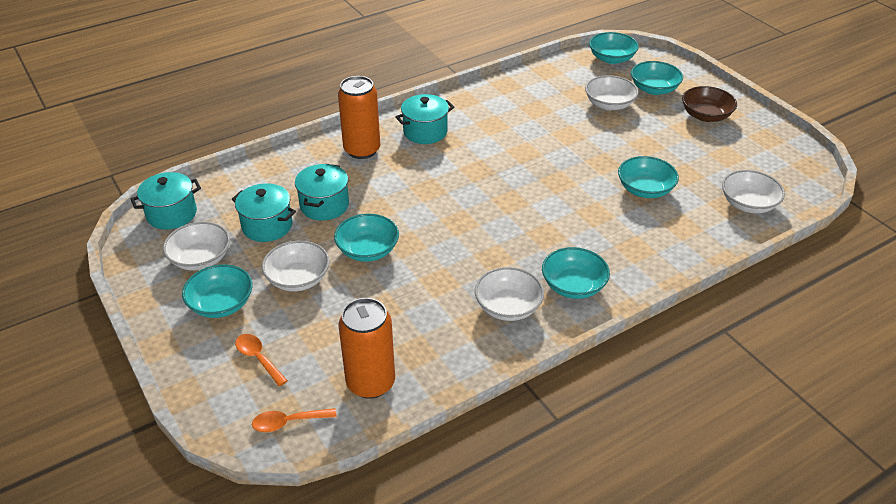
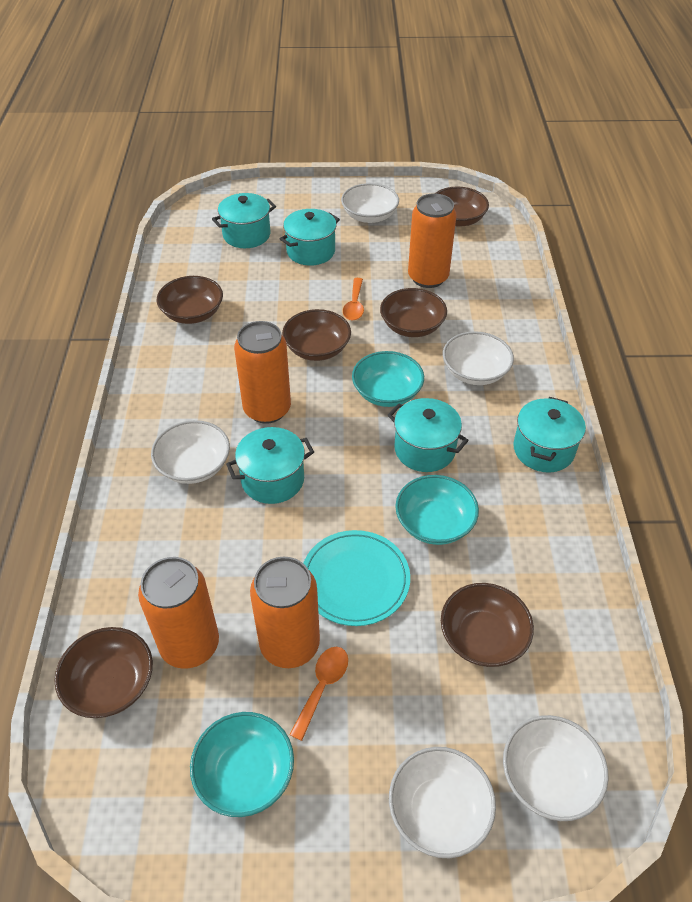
brown bowl: [682,86,737,122] = 1 -> [55,627,153,718] [157,276,223,324] [282,309,351,361] [380,288,447,337] [436,187,489,226] [441,583,534,667] = 6
orange can: [338,76,380,159] [339,298,395,399] = 2 -> [138,557,219,669] [234,321,291,424] [250,557,320,668] [408,193,457,288] = 4
turquoise bowl: [182,265,253,318] [334,214,399,262] [542,247,610,299] [589,32,639,64] [618,156,679,198] [631,61,683,95] = 6 -> [190,712,294,817] [352,351,424,407] [395,475,479,545] = 3
turquoise plate: none = 0 -> [303,530,410,626] = 1
turquoise pot: [131,172,201,230] [232,183,296,242] [295,164,349,221] [395,94,454,144] = 4 -> [212,193,276,248] [226,427,314,504] [280,209,340,266] [388,398,469,472] [513,397,586,473] = 5

